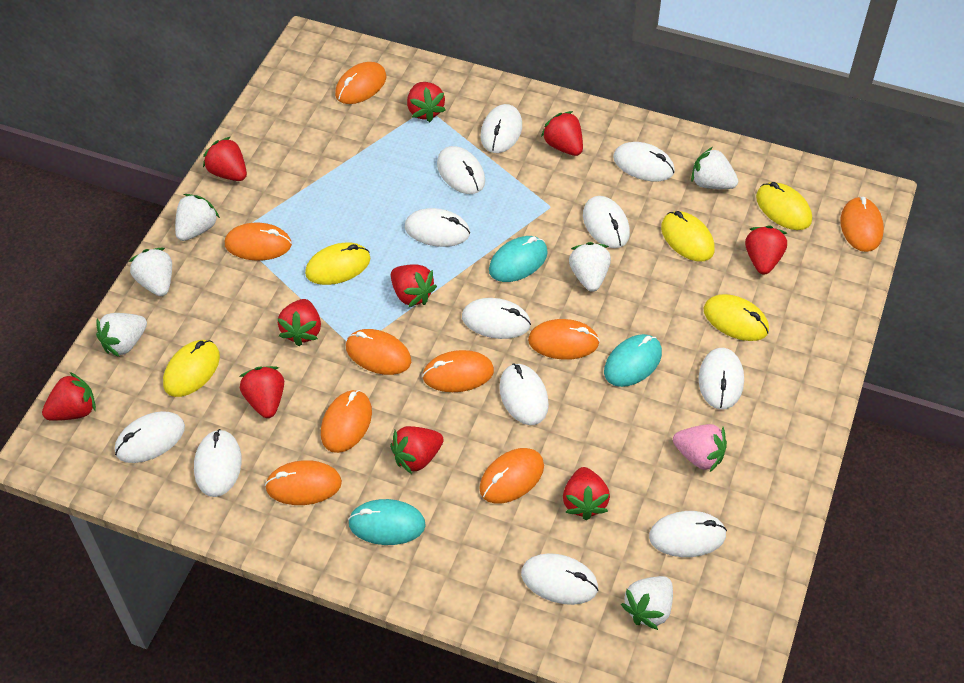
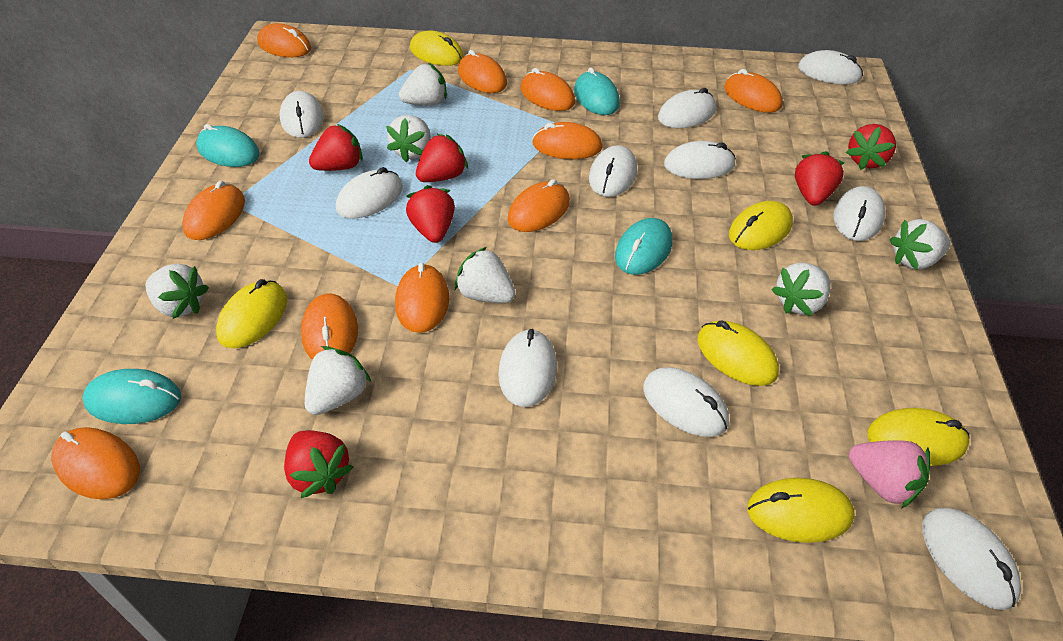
orange mouse: [225,223,292,261] [265,460,342,505] [321,390,372,453] [335,62,387,104] [346,329,411,375] [422,350,494,392] [479,448,544,504] [528,319,600,360] [840,197,884,252] = 9 -> [51,427,140,499] [182,181,245,240] [257,23,311,57] [301,294,358,360] [395,263,449,333] [458,50,507,93] [508,179,570,232] [520,68,575,111] [532,122,603,159] [724,69,782,113] = 10
red strawberry: [42,372,96,421] [203,137,247,181] [239,366,284,418] [278,299,321,346] [390,426,444,474] [391,264,437,307] [407,82,445,122] [541,111,583,156] [563,467,610,520] [745,226,787,274] = 10 -> [284,430,354,498] [309,124,363,171] [406,185,455,243] [416,134,468,182] [795,151,844,206] [846,124,896,170] = 6
turquoise mouse: [348,499,426,545] [489,236,548,282] [604,334,662,387] = 3 -> [82,369,181,424] [196,124,260,167] [574,67,620,115] [615,218,672,275] = 4
white mouse: [115,411,185,463] [194,429,242,497] [405,208,470,247] [437,146,485,194] [462,298,531,339] [481,104,522,153] [499,363,549,425] [521,553,598,605] [583,196,630,248] [613,142,675,181] [649,511,727,557] [699,348,744,410] = 12 -> [280,91,324,138] [336,167,403,219] [498,329,557,407] [589,145,637,197] [643,367,729,437] [658,88,716,128] [664,141,736,179] [798,50,863,84] [833,186,885,241] [922,507,1021,610] = 10
white strawberry: [96,313,147,357] [129,248,172,296] [175,194,220,241] [569,242,611,292] [621,576,673,630] [691,147,738,189] = 6 -> [145,264,209,319] [305,346,371,415] [386,115,431,162] [399,63,447,105] [454,247,516,303] [772,263,830,316] [890,219,951,270] = 7
yellow mouse: [163,340,220,397] [305,243,371,285] [661,211,715,261] [704,294,769,341] [756,182,812,230] = 5 -> [216,279,287,348] [410,30,464,66] [697,320,779,386] [729,201,793,250] [747,478,855,543] [867,408,969,466] = 6

